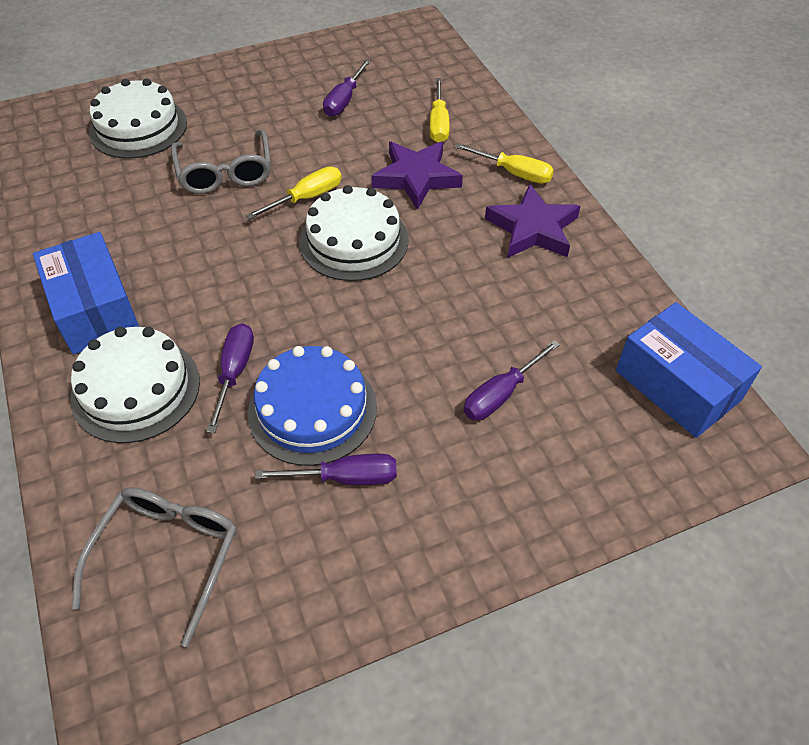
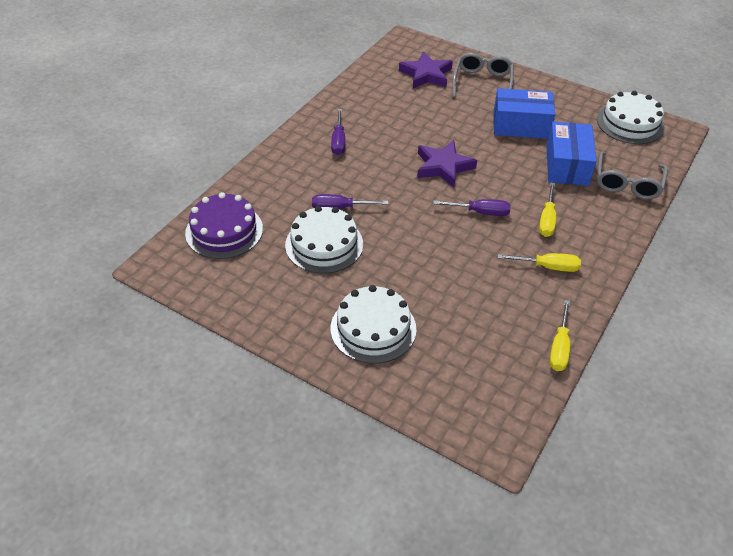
blue cake: [248,346,377,466] = 1 -> none = 0
purple cake: none = 0 -> [185,192,263,259] = 1
purple screwdriver: [206,323,254,433] [255,454,397,485] [323,59,371,117] [464,340,560,420] = 4 -> [312,194,389,209] [331,109,345,155] [433,199,511,216] = 3

